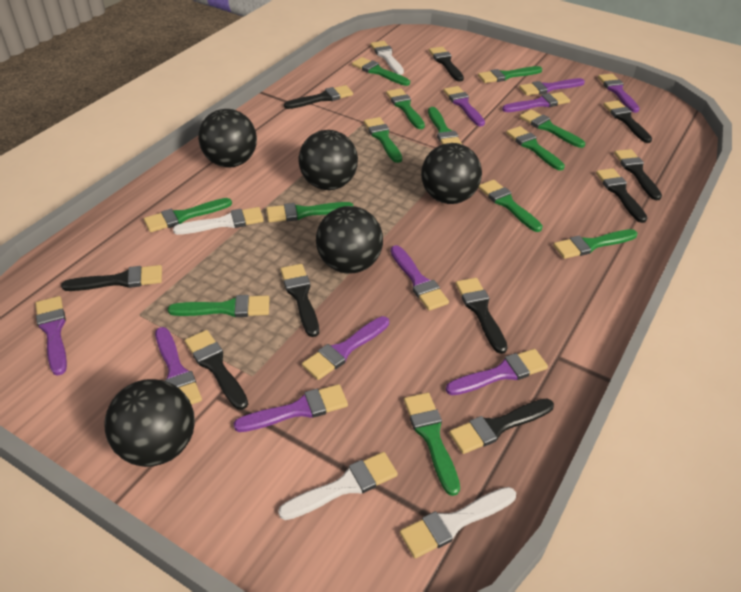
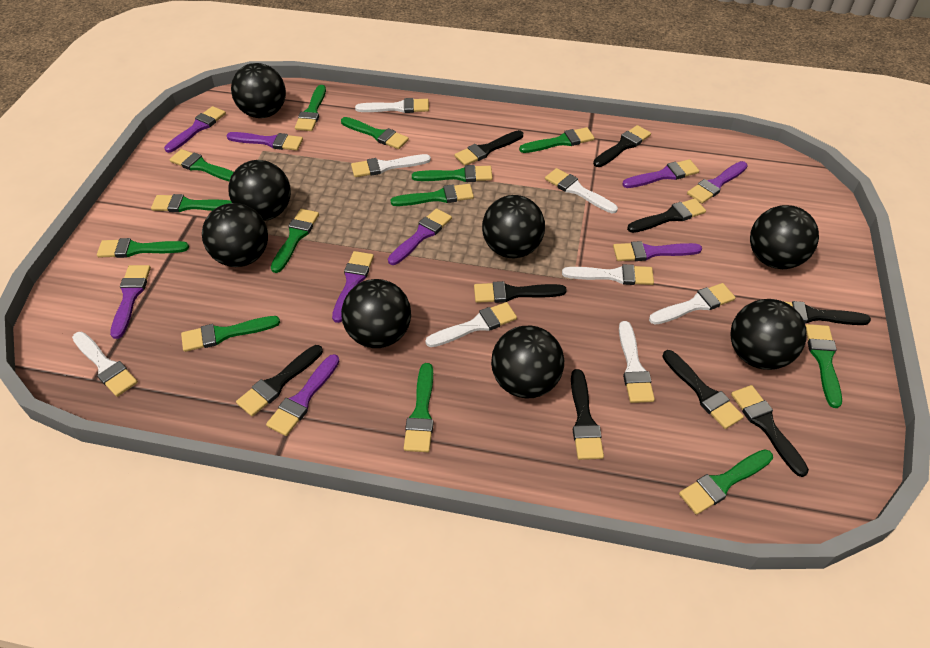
black ball: [105,379,195,467] [198,109,257,168] [299,130,358,190] [316,206,383,274] [421,143,482,204] = 5 -> [202,203,268,267] [228,160,291,221] [231,63,286,118] [341,279,411,348] [482,195,545,258] [491,326,564,399] [730,299,807,370] [750,205,819,269] = 8
black brush: [61,265,162,291] [185,330,248,410] [280,264,319,337] [284,85,353,109] [429,47,464,82] [449,398,554,454] [456,278,508,354] [596,168,647,223] [603,100,652,143] [614,149,662,200] = 10 -> [236,345,323,416] [455,130,523,166] [474,281,567,303] [571,369,604,460] [593,125,651,167] [627,198,706,233] [662,350,744,429] [731,385,809,477] [783,301,871,325] = 9
purple brush: [35,296,67,376] [155,327,202,405] [233,384,348,432] [302,316,389,380] [390,245,449,311] [443,86,485,127] [446,349,548,395] [502,92,570,112] [519,78,585,96] [598,74,640,113] = 10 -> [110,265,151,339] [164,106,226,153] [226,132,303,151] [266,354,340,436] [332,251,374,323] [388,208,452,265] [613,241,702,261] [622,159,699,188] [687,161,748,204] = 9
white brush: [173,207,264,235] [278,452,398,520] [370,41,404,75] [400,487,516,558] = 4 -> [72,332,138,397] [351,154,431,177] [355,98,429,113] [425,302,517,347] [545,168,618,213] [562,264,654,285] [619,321,655,403] [649,283,736,325] = 8

